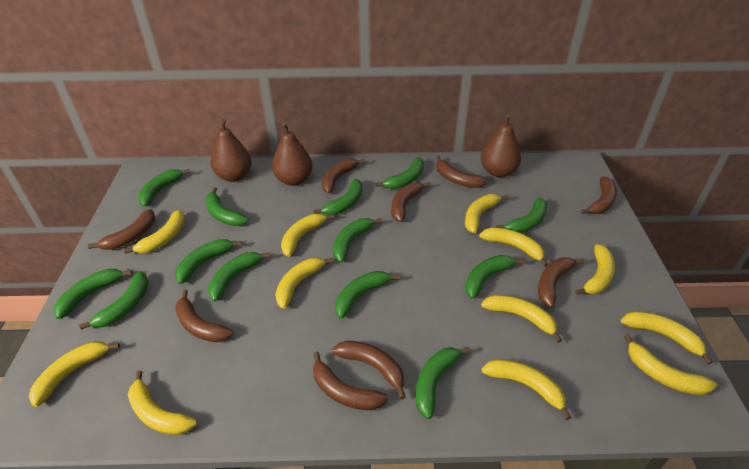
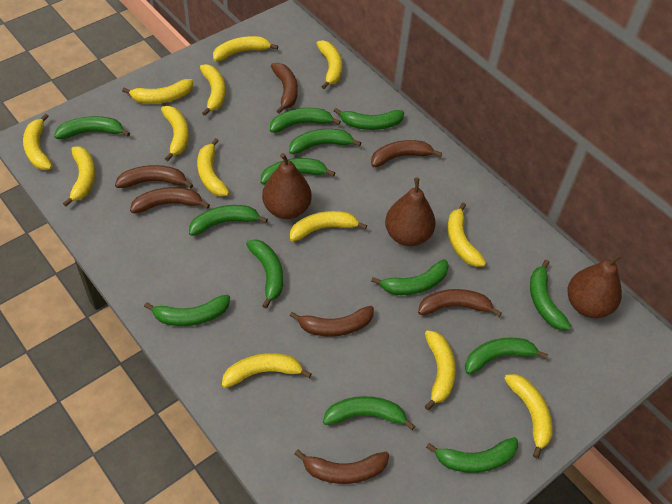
brown banana: [88,209,155,250] [175,290,233,342] [313,352,388,410] [322,158,365,193] [332,340,406,400] [391,182,431,222] [436,156,487,188] [538,257,584,308] [581,177,617,214] = 9 -> [115,165,193,188] [130,187,210,213] [271,63,298,114] [290,306,374,337] [295,450,389,484] [371,140,442,167] [418,289,502,317] = 7
yellow banana: [29,341,120,407] [124,210,185,254] [128,370,197,435] [275,258,333,309] [281,214,334,257] [465,194,508,233] [479,227,549,267] [481,295,562,343] [481,359,571,420] [575,244,615,295] [621,311,713,365] [624,334,717,395] = 12 -> [23,113,52,170] [63,147,95,207] [122,79,193,104] [161,106,189,161] [197,138,230,196] [200,64,226,116] [213,36,278,61] [222,353,312,388] [290,211,367,241] [316,40,342,89] [425,330,456,410] [448,203,486,267] [504,374,553,458] = 13

